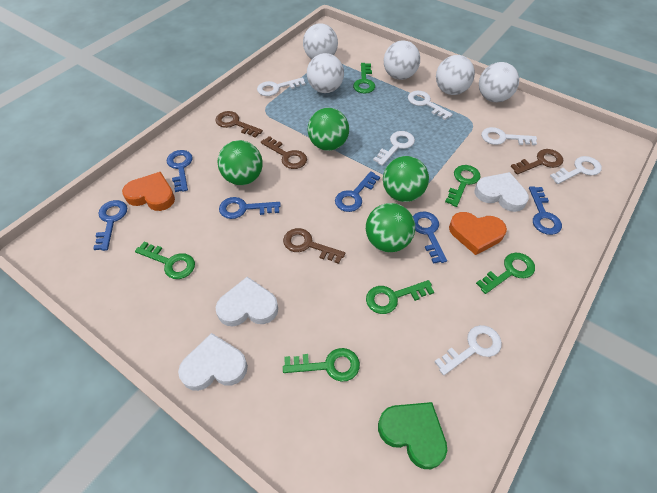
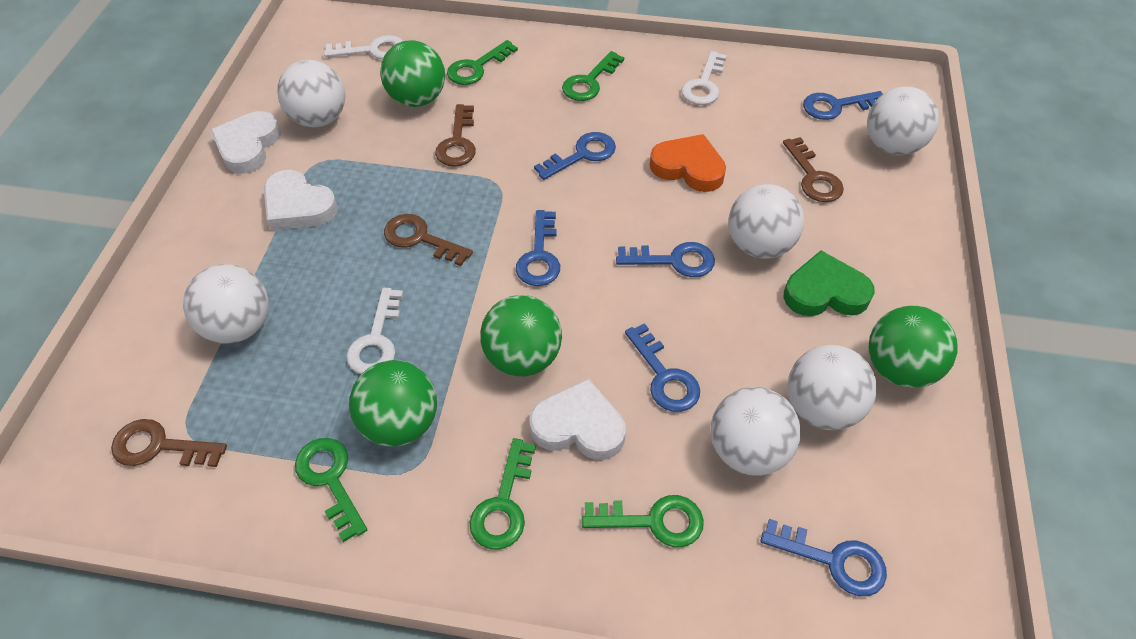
green key: [135,241,195,279] [283,348,360,382] [353,63,375,94] [366,280,434,314] [445,165,480,207] [476,253,535,294] = 6 -> [295,438,367,542] [447,40,518,85] [469,438,536,549] [562,51,624,101] [582,495,704,547] = 5
orange heart: [122,172,175,211] [449,212,507,255] = 2 -> [650,134,726,192] = 1
white ball: [303,23,338,59] [307,53,344,93] [384,41,420,80] [436,55,475,95] [479,62,519,102] = 5 -> [183,264,269,344] [277,60,345,127] [711,387,801,476] [728,184,804,259] [787,345,877,430] [867,87,939,155] = 6
white key: [257,77,306,96] [373,131,415,166] [408,91,453,120] [434,325,502,375] [481,127,537,145] [550,156,602,184] = 6 -> [324,35,403,59] [346,288,403,374] [681,51,727,105] = 3

